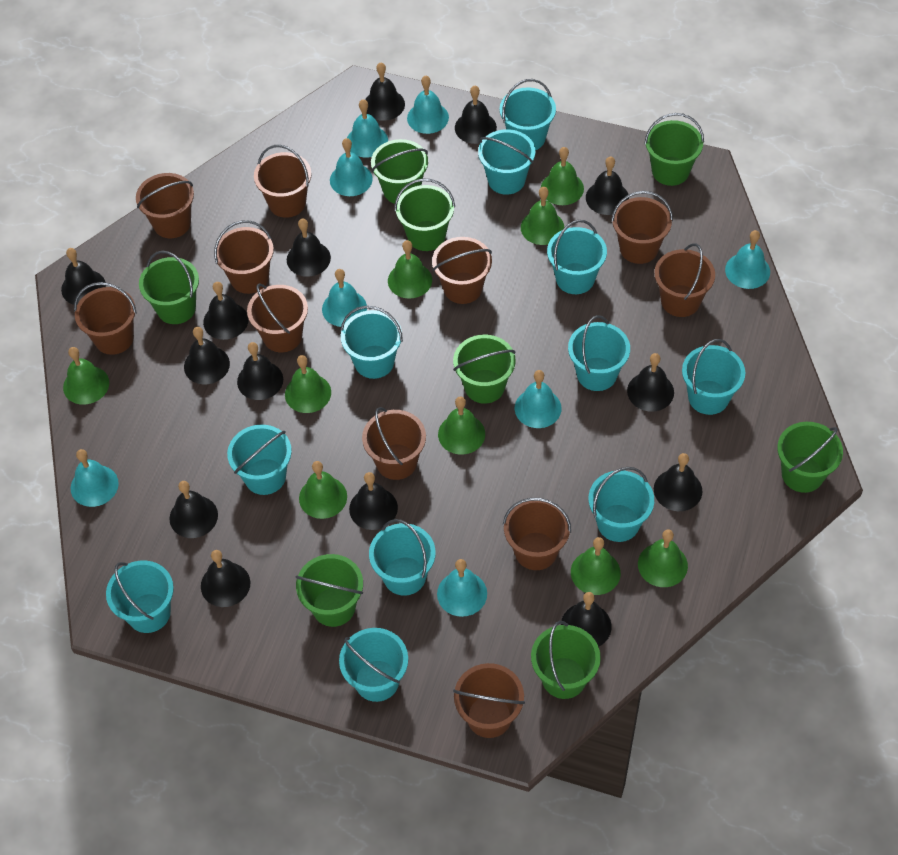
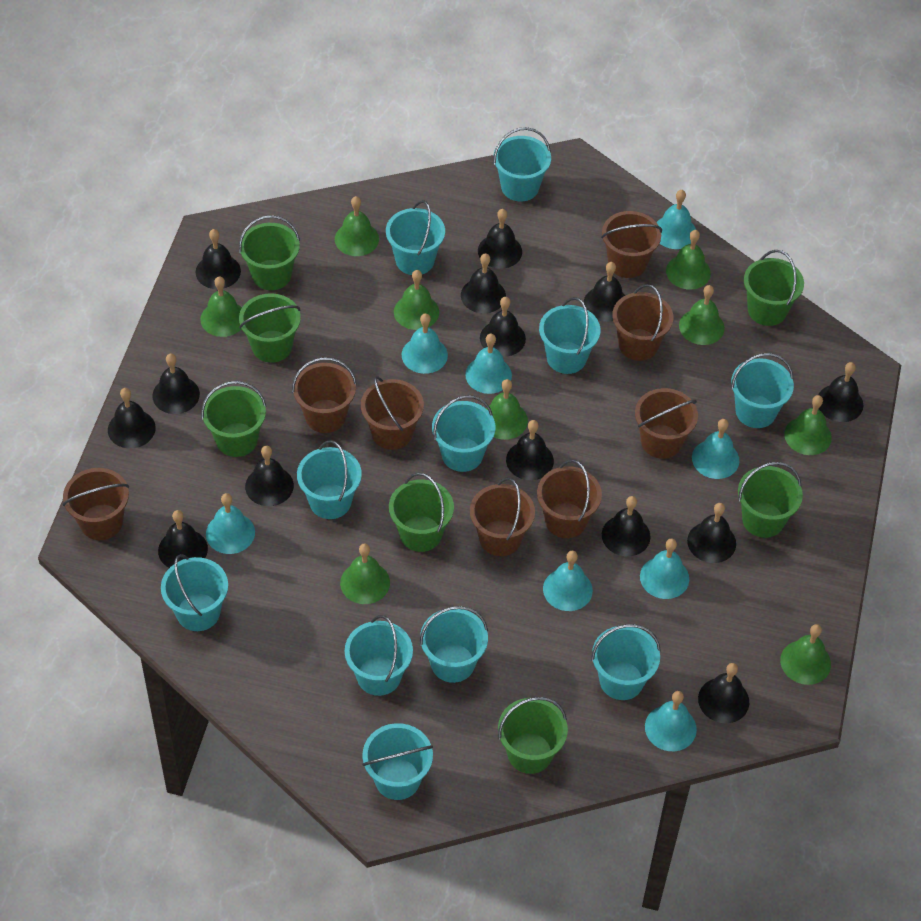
brown bucket: [74,282,137,355] [136,173,194,238] [214,220,274,294] [247,283,308,352] [254,145,312,218] [362,407,426,480] [432,237,492,304] [453,663,525,738] [503,498,571,570] [611,191,673,264] [654,243,715,317] = 11 -> [63,468,129,540] [292,357,357,433] [361,376,424,450] [470,478,535,556] [537,460,602,538] [601,211,662,278] [612,284,673,361] [635,388,698,459] = 8
green bucket: [139,250,199,324] [295,554,363,627] [371,139,428,204] [394,178,455,251] [453,335,516,404] [531,621,601,699] [644,113,704,186] [777,422,843,493] = 8 -> [201,381,267,457] [239,215,300,290] [239,293,301,363] [389,473,454,552] [498,697,568,774] [738,462,803,538] [744,250,804,326] = 7

